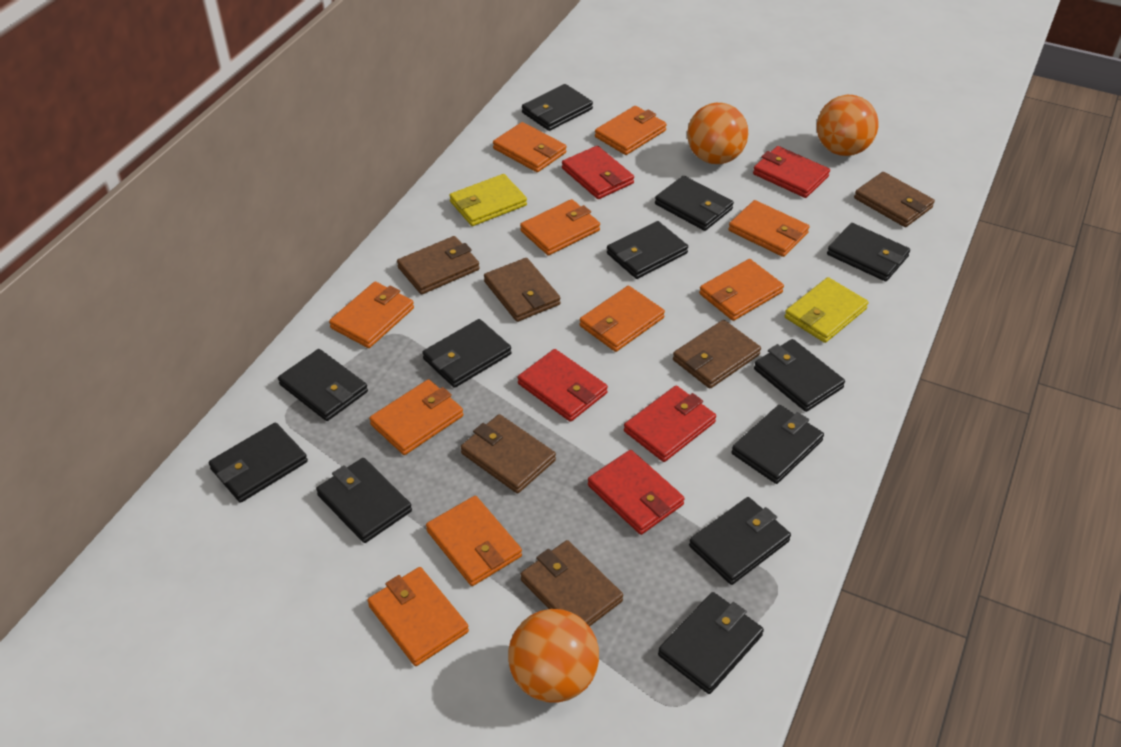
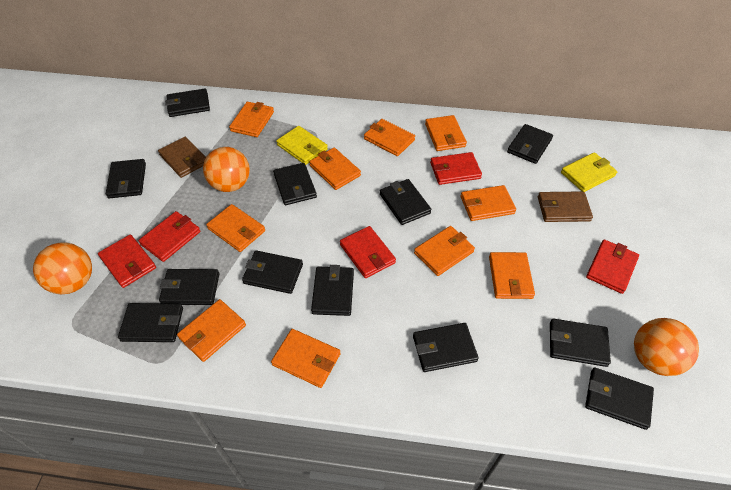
brown wallet: [397,236,480,295] [461,414,556,493] [484,258,561,322] [521,540,623,626] [673,320,761,389] [854,172,935,227] = 6 -> [158,137,206,178] [538,191,593,222] = 2

